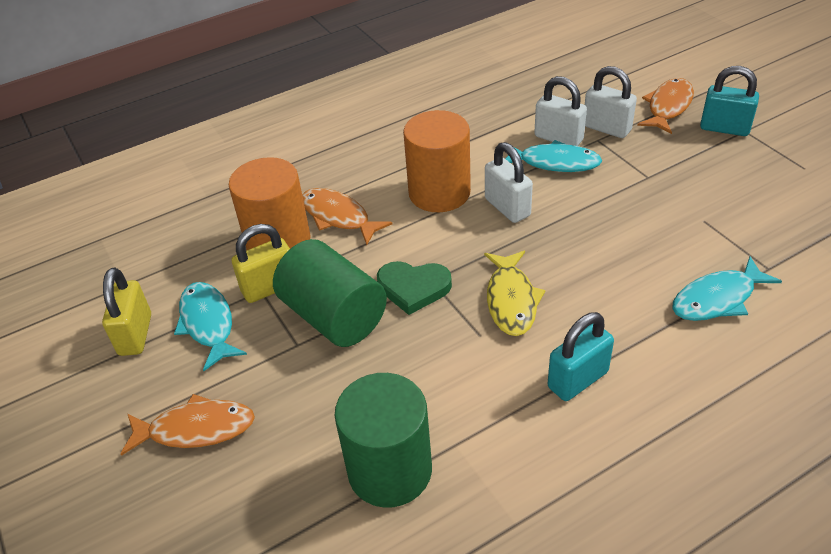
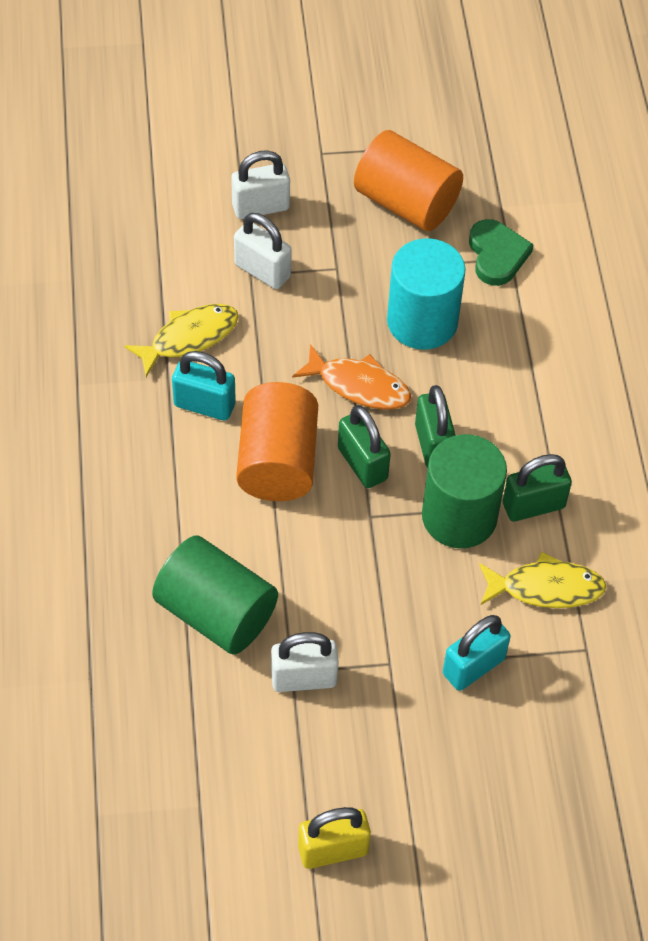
green padlock: none = 0 -> [338,405,391,488] [415,385,456,468] [503,454,572,521] = 3
orange fish: [120,394,255,456] [302,188,393,245] [637,78,694,134] = 3 -> [292,344,411,410] = 1
turquoise cylinder: none = 0 -> [387,238,466,350] = 1
turquoise fish: [174,282,247,371] [505,140,602,172] [672,256,782,321] = 3 -> none = 0
yellow fish: [484,251,545,336] = 1 -> [124,304,239,377] [479,552,606,608] = 2
yellow padlock: [102,268,151,356] [232,224,290,303] = 2 -> [298,807,371,869] = 1

